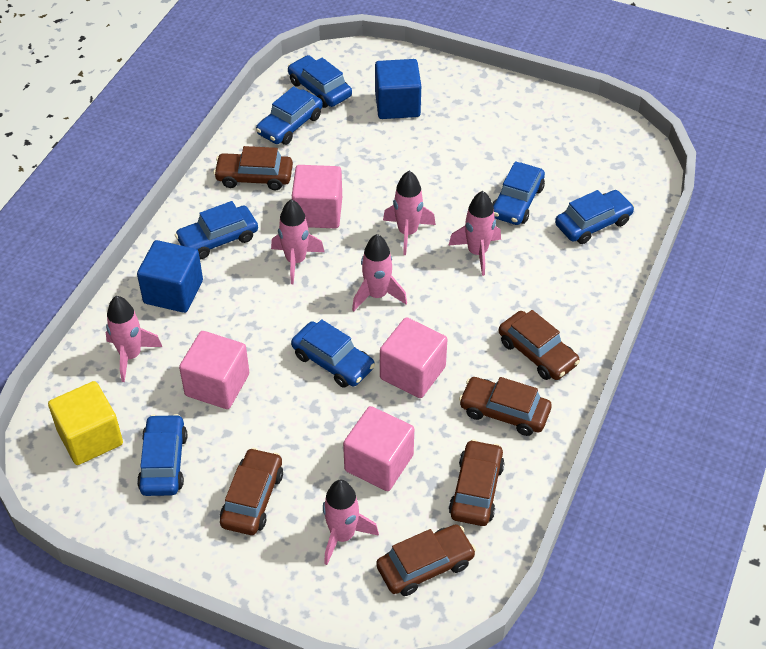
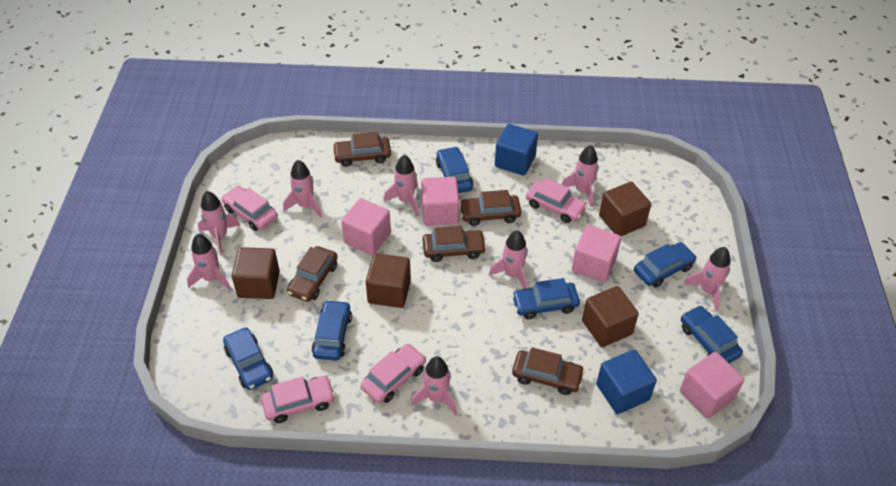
blue car: [137,414,187,496] [175,201,258,259] [256,86,323,145] [288,55,352,108] [291,319,375,388] [492,161,545,225] [555,190,634,244] = 7 -> [223,328,273,390] [312,300,352,361] [436,147,473,193] [512,278,580,319] [634,242,697,288] [681,306,743,363] = 6
brown car: [213,146,293,190] [220,448,283,535] [376,525,476,596] [449,439,504,526] [459,377,552,436] [499,310,580,380] = 6 -> [287,246,338,302] [332,132,391,167] [423,226,487,262] [459,190,521,226] [512,347,585,395] = 5
brown cube: none = 0 -> [231,247,280,299] [366,253,411,308] [582,286,639,347] [599,182,651,236] = 4
pink car: none = 0 -> [222,186,278,231] [261,376,335,423] [360,344,426,403] [526,178,588,223] = 4
pink rocket: [106,296,162,382] [271,199,324,284] [323,480,379,565] [352,234,407,311] [383,171,436,255] [448,191,501,276] = 6 -> [187,234,231,290] [198,191,240,255] [283,160,322,218] [384,155,418,215] [411,356,457,416] [489,230,528,289] [562,145,599,207] [684,247,730,311] = 8
yellow cube: [48,381,123,465] = 1 -> none = 0

